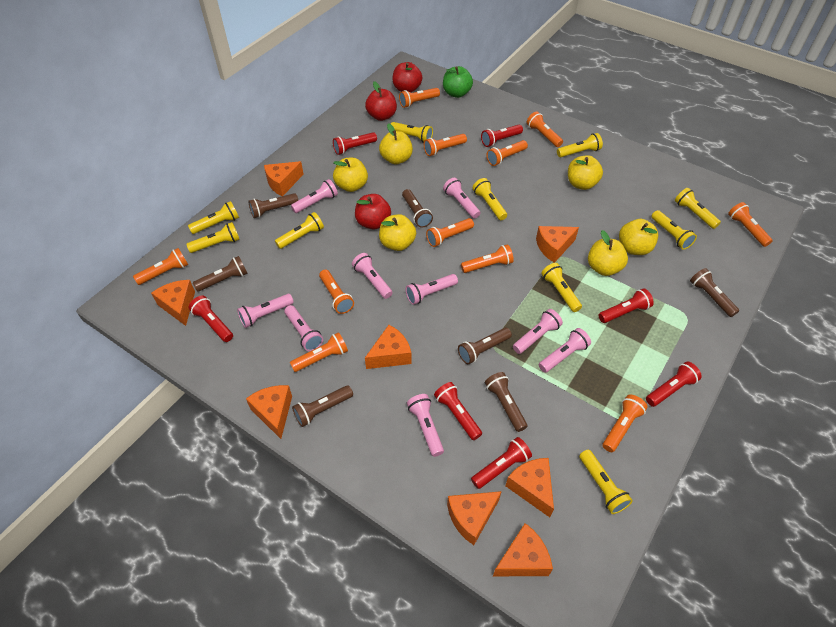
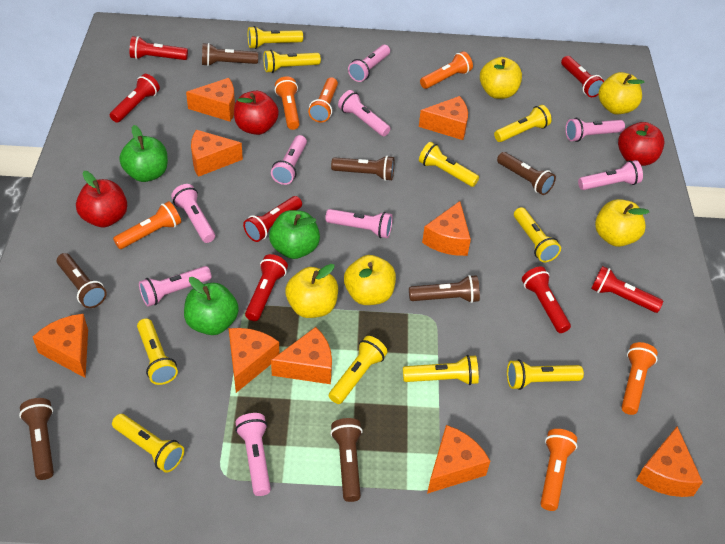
green apple: [443,66,473,98] = 1 -> [119,125,168,182] [184,277,239,335] [269,210,320,259] = 3
orange cheese: [151,280,195,326] [246,385,292,439] [264,161,304,196] [365,325,412,369] [447,491,502,545] [493,523,553,576] [506,458,554,517] [536,226,579,263] = 8 -> [33,314,88,378] [186,78,235,122] [191,130,243,177] [229,328,280,393] [271,327,332,384] [419,96,468,140] [422,201,471,256] [427,425,490,494] [636,426,703,497] = 9
orange flashlight: [133,248,188,285] [290,332,348,372] [319,270,354,314] [399,88,440,108] [424,134,467,156] [426,218,474,247] [461,244,514,273] [487,140,528,166] [526,111,563,147] [603,394,648,452] [728,202,773,247] = 11 -> [113,201,181,249] [275,77,300,130] [308,77,338,122] [420,51,473,89] [540,429,577,511] [621,342,658,415] = 6
yellow apple: [333,158,368,192] [379,123,413,165] [379,214,416,251] [568,155,603,190] [588,230,628,276] [619,219,658,255] = 6 -> [285,264,338,318] [344,255,396,305] [480,57,522,99] [595,199,649,247] [598,72,645,114] = 5

